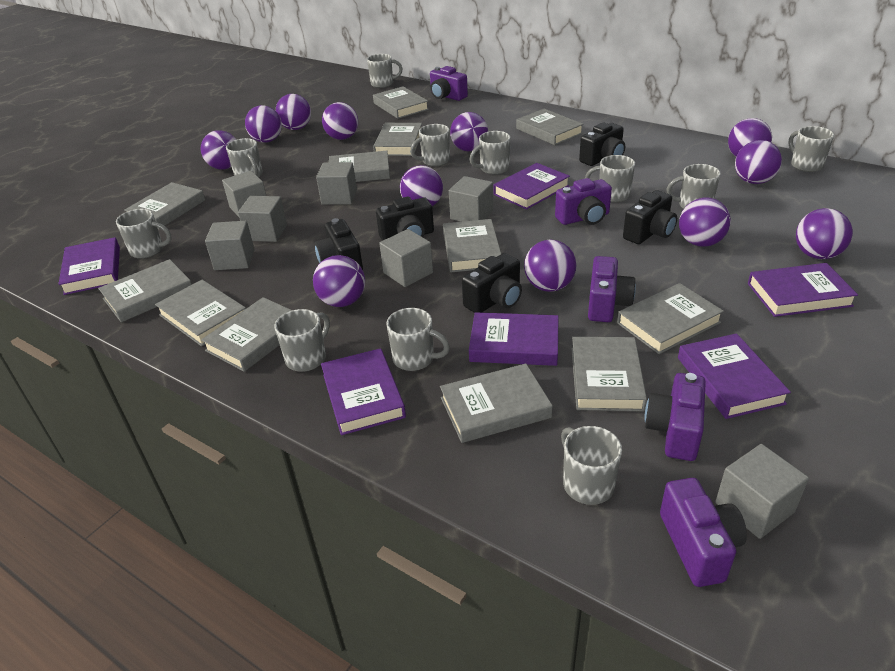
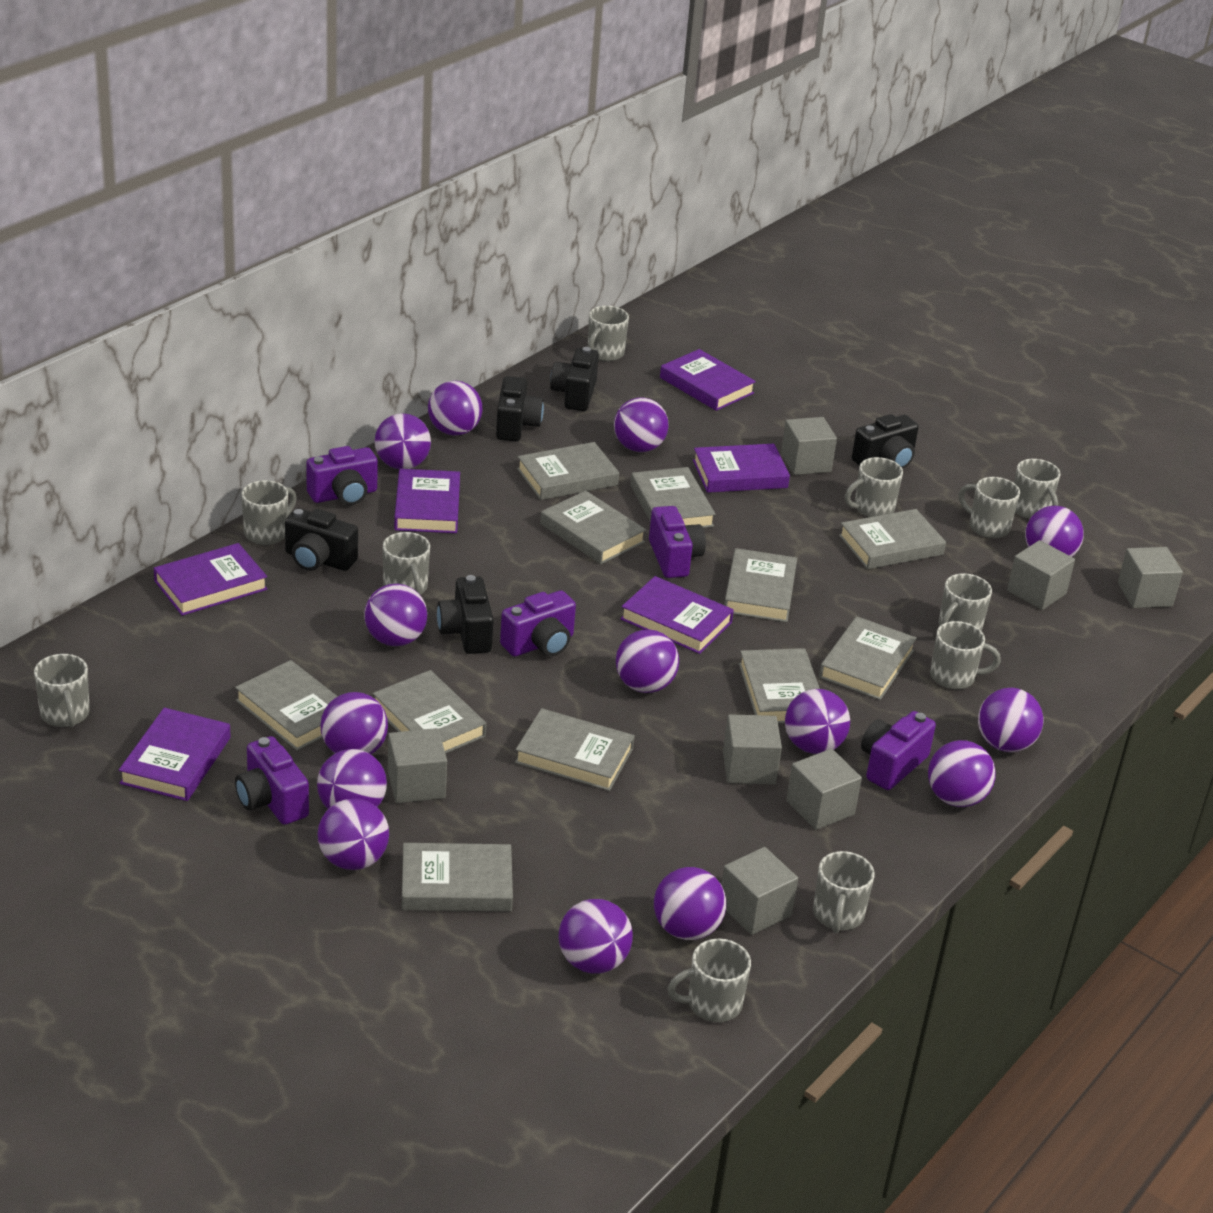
grey book: [98,259,192,322] [124,182,205,229] [155,280,246,346] [201,297,292,372] [329,151,390,182] [373,86,429,119] [373,123,422,156] [440,363,553,443] [443,219,501,272] [516,109,583,145] [571,337,647,411] [617,283,724,354] = 12 -> [235,660,338,751] [373,670,487,754] [402,843,513,912] [515,708,635,791] [517,442,619,500] [540,491,646,564] [630,467,716,528] [724,548,797,622] [739,648,820,724] [819,616,917,700] [839,509,946,569] = 11
purple ball: [201,130,237,170] [245,105,282,143] [276,94,311,130] [313,255,365,307] [322,102,358,140] [400,165,443,206] [450,112,488,151] [524,240,576,292] [679,198,731,247] [728,118,772,156] [735,140,782,184] [796,208,853,259] = 12 -> [317,749,387,809] [317,799,389,870] [320,692,388,754] [364,584,427,646] [375,413,431,469] [428,381,482,436] [558,899,633,974] [614,397,669,452] [616,629,679,693] [654,867,726,940] [785,689,850,754] [928,740,996,807] [978,688,1044,752] [1025,506,1084,557] = 14

